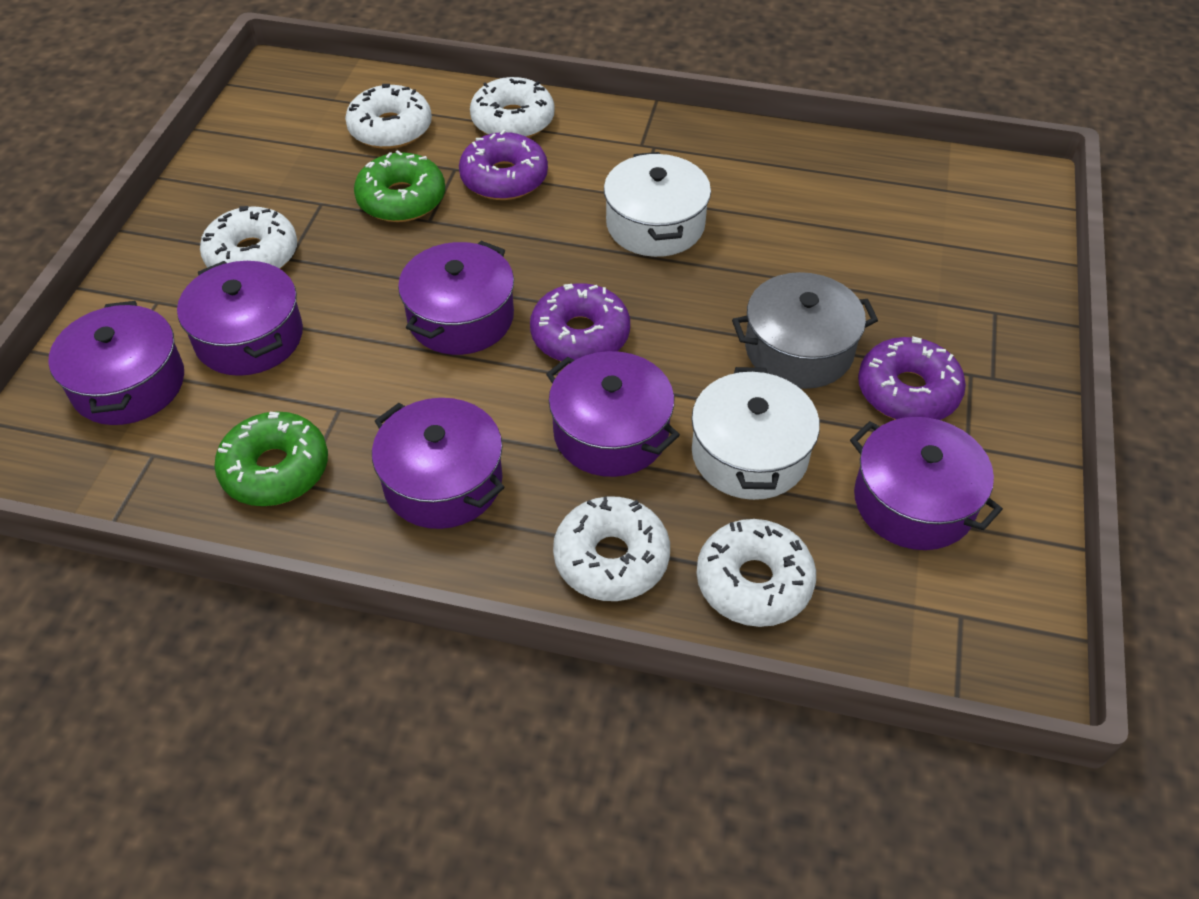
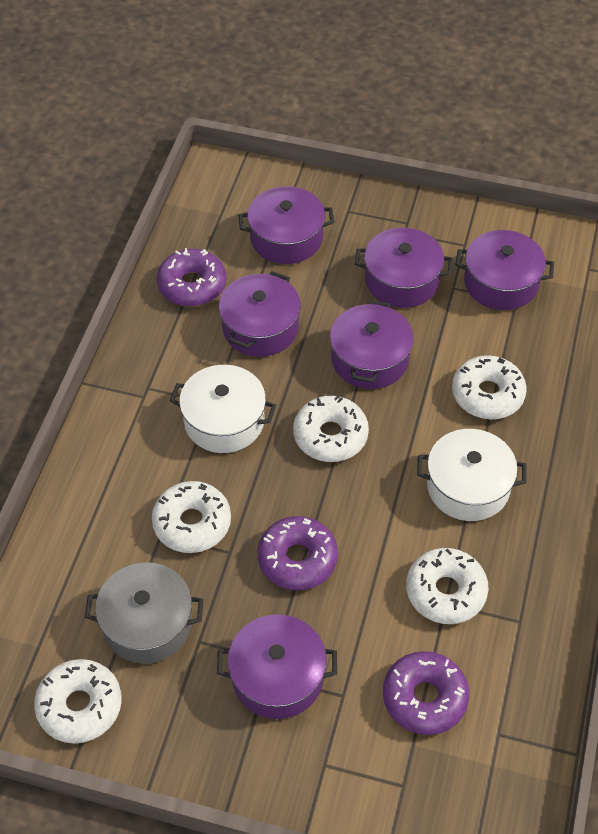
green donut: [214,411,328,506] [354,150,445,222] = 2 -> none = 0

